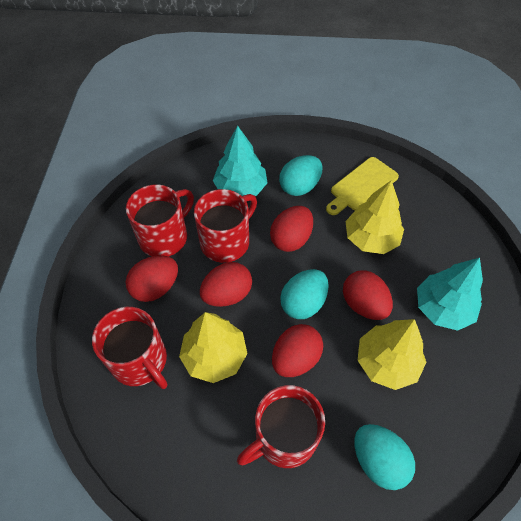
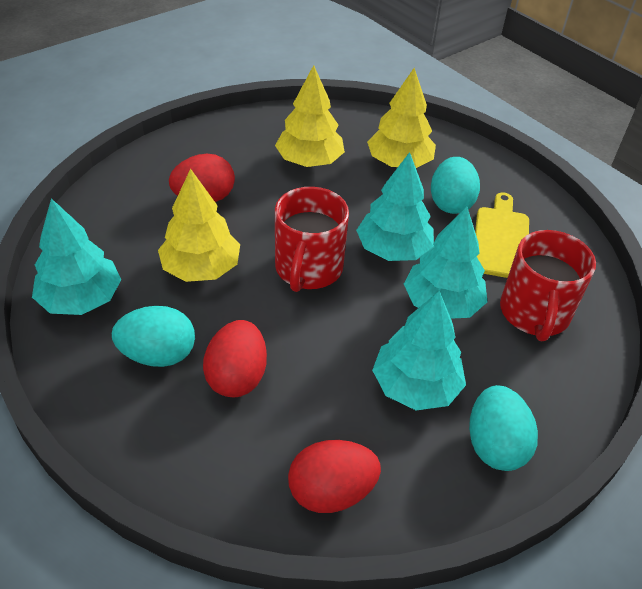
red egg: [126,255,178,302] [200,262,252,307] [270,206,313,252] [272,324,323,377] [343,270,393,320] = 5 -> [169,154,235,202] [203,320,267,397] [288,440,381,513] = 3
red mug: [92,307,167,389] [126,184,194,257] [194,189,257,263] [237,385,325,468] = 4 -> [275,187,349,292] [500,230,596,341] = 2
turquoise tree: [213,126,267,196] [417,258,483,331] = 2 -> [32,198,122,315] [356,152,434,261] [372,291,466,410] [404,207,487,319] = 4

